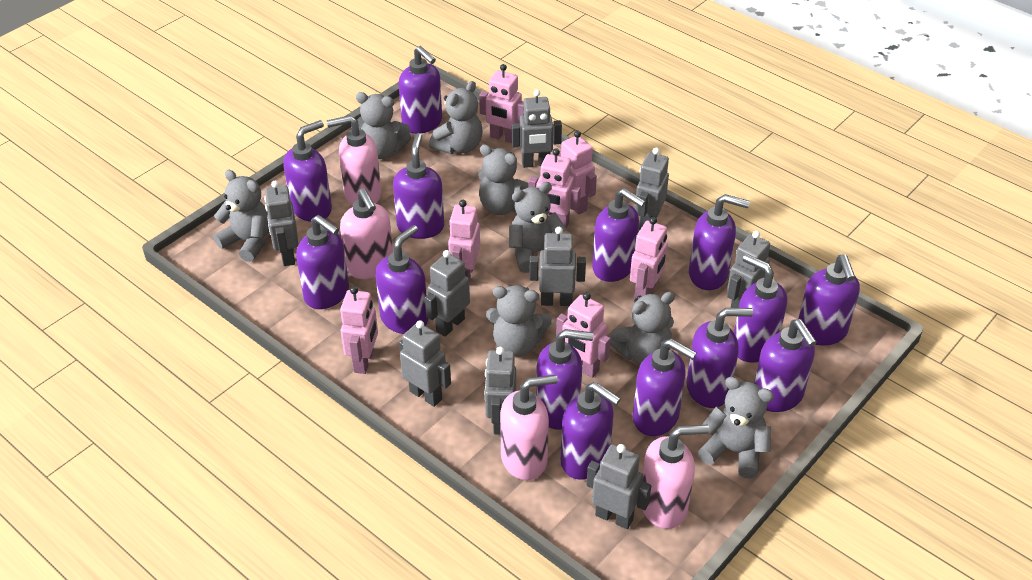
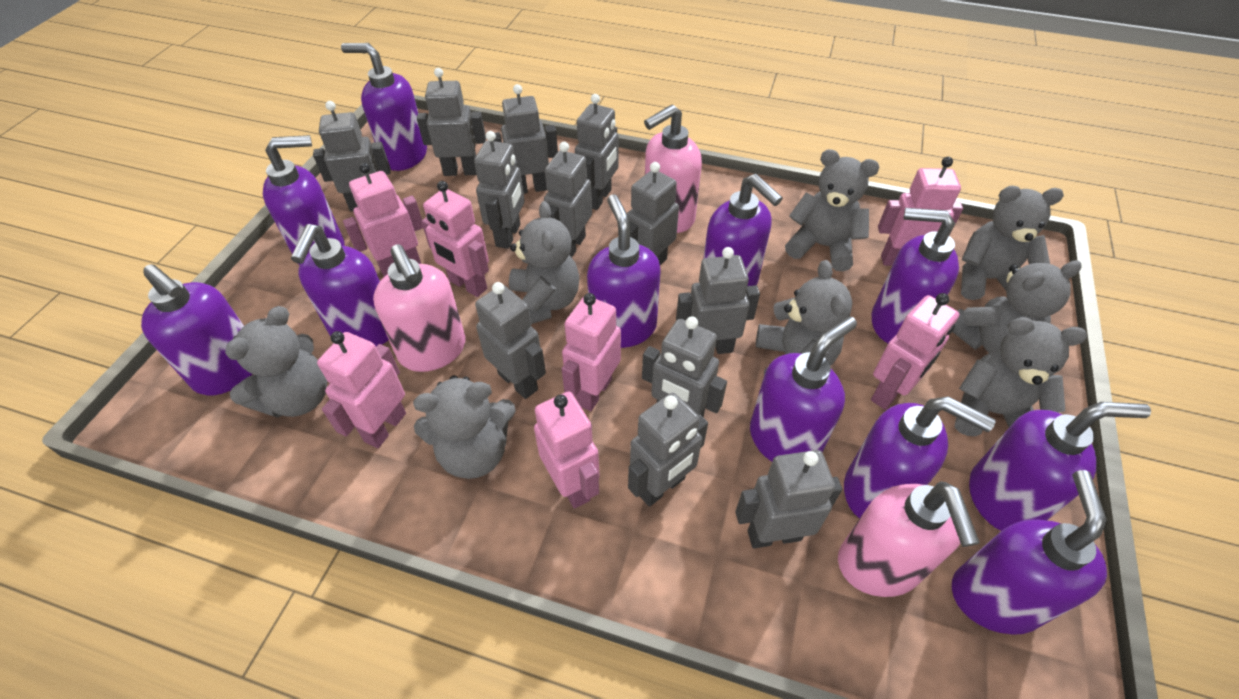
grey robot: [264,181,298,266] [399,320,451,407] [425,250,470,337] [485,347,516,435] [512,90,562,168] [529,227,586,306] [586,444,651,529] [635,148,669,230] [727,231,770,308] = 9 -> [313,101,391,211] [417,68,486,176] [474,131,525,249] [475,282,546,399] [494,84,558,194] [544,142,592,257] [575,94,619,210] [627,162,679,265] [628,393,708,507] [642,317,727,418] [676,247,760,354] [735,450,842,548] = 12
pink soap dispenser: [327,115,381,206] [340,188,393,279] [500,375,558,480] [642,425,709,529] = 4 -> [373,244,465,372] [644,104,702,233] [838,481,980,597] = 3
purple soap dispenser: [283,120,332,222] [296,215,349,309] [375,225,428,334] [393,133,444,239] [399,46,442,134] [536,329,594,430] [561,382,621,480] [592,188,646,282] [633,339,697,436] [686,308,753,408] [689,194,750,290] [734,254,787,363] [754,319,817,412] [798,254,860,346] = 14 -> [141,264,252,395] [263,135,344,265] [291,224,389,346] [341,43,427,171] [587,194,661,348] [703,174,783,286] [750,316,857,462] [844,396,996,519] [872,208,959,343] [952,470,1107,635] [969,402,1151,531] = 11

